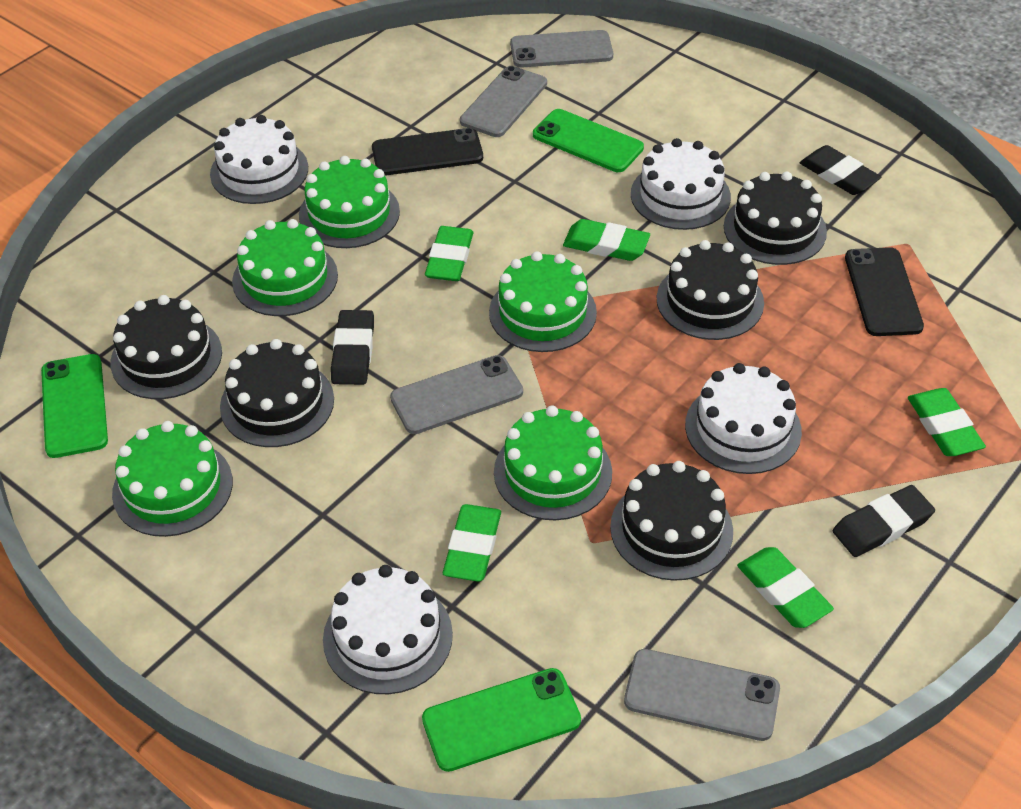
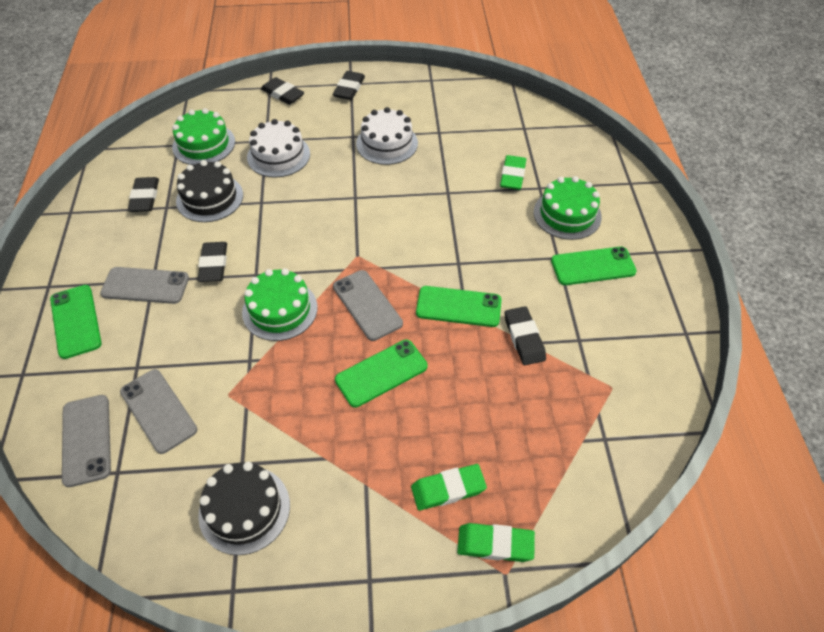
black cake: [110,295,222,399] [220,339,334,447] [610,461,733,581] [657,240,764,340] [724,172,827,265] = 5 -> [176,160,243,222] [198,462,290,555] = 2
black eraser: [331,310,374,385] [800,145,881,195] [833,485,935,557] = 3 -> [128,177,159,212] [198,242,227,282] [261,77,304,105] [333,71,365,100] [505,306,546,365] = 5
black phone: [372,128,483,176] [845,247,924,336] = 2 -> none = 0
green cake: [112,421,233,537] [232,219,338,316] [299,156,400,248] [489,251,597,352] [494,406,612,520] = 5 -> [172,108,235,165] [242,268,318,341] [534,176,602,240] = 3
green eraser: [425,226,473,281] [443,504,501,582] [563,219,650,261] [737,547,834,628] [908,388,986,456] = 5 -> [411,464,487,511] [457,523,535,562] [500,155,526,190] = 3
green phone: [41,354,108,458] [422,668,581,772] [533,109,644,172] = 3 -> [50,285,102,359] [335,340,428,407] [416,286,502,327] [551,247,637,285] = 4
white cake: [210,115,308,204] [323,565,453,694] [631,138,731,230] [685,363,802,474] = 4 -> [247,119,310,178] [356,107,418,165] = 2

